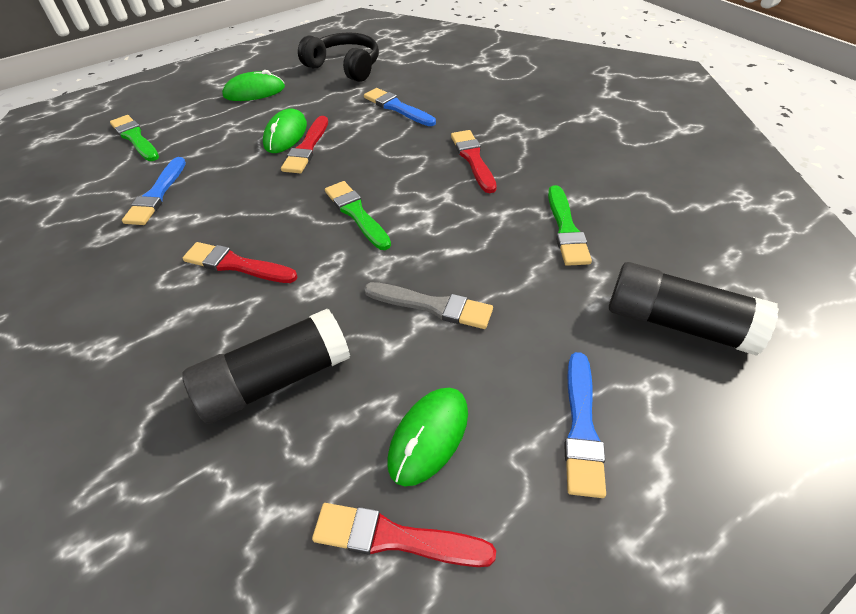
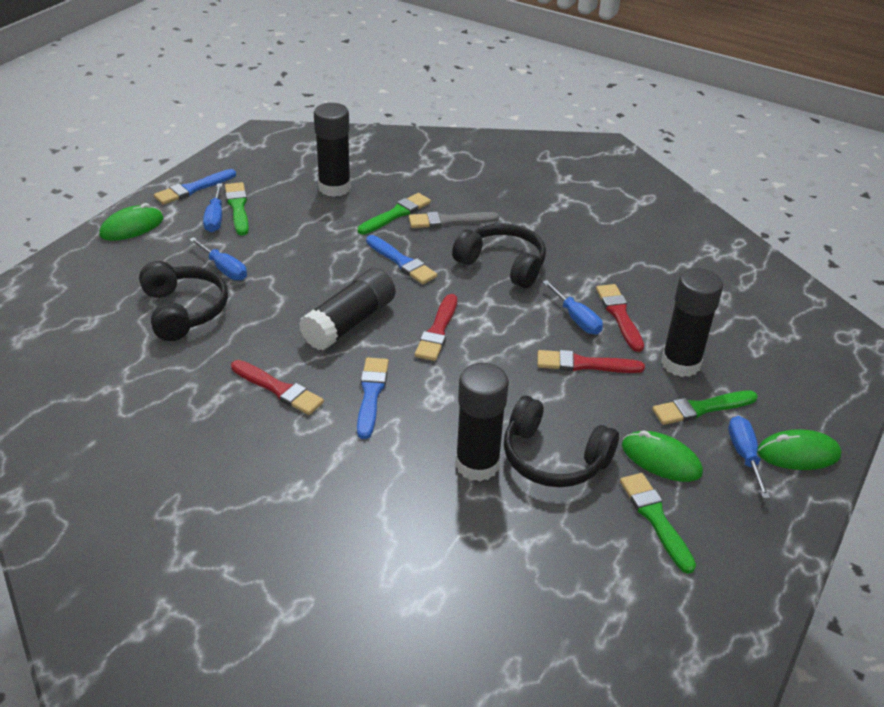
black glue stick: [182,309,350,424] [609,262,779,356] = 2 -> [299,268,395,351] [314,103,351,197] [455,363,509,481] [661,268,723,377] = 4
black headphones: [298,32,379,82] = 1 -> [139,261,228,341] [452,223,546,288] [504,396,619,487] = 3
blue screwdriver: none = 0 -> [189,237,247,281] [203,184,222,232] [543,280,603,335] [728,416,770,498] = 4
green brush: [110,115,159,161] [325,181,391,250] [548,185,592,266] = 3 -> [225,182,249,236] [357,193,431,234] [620,473,696,574] [652,391,758,425] = 4

